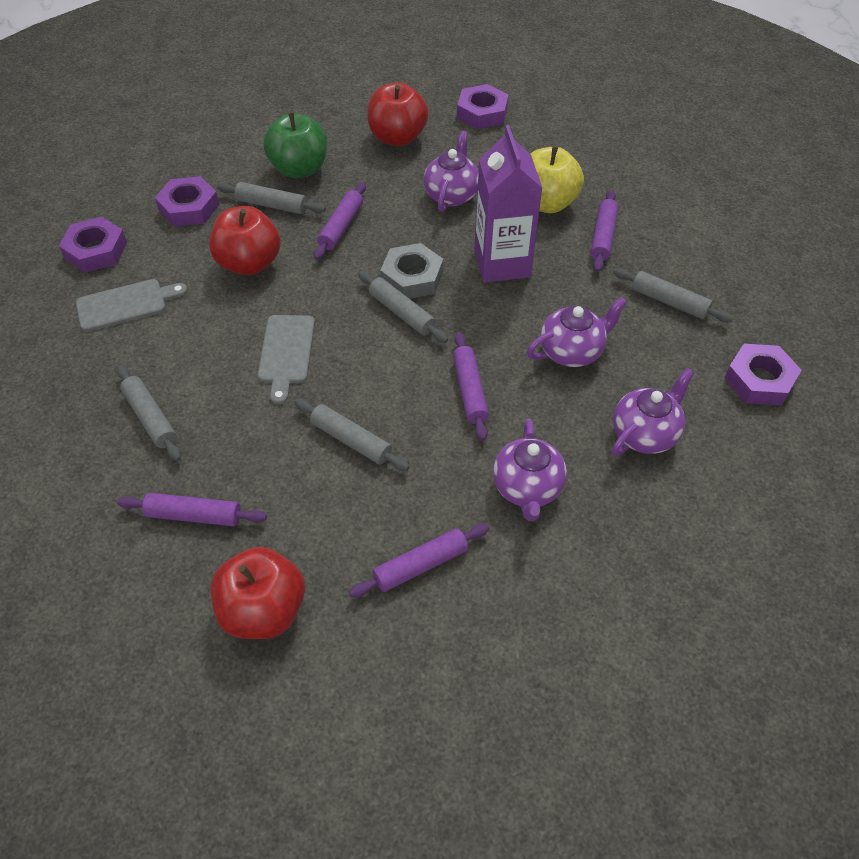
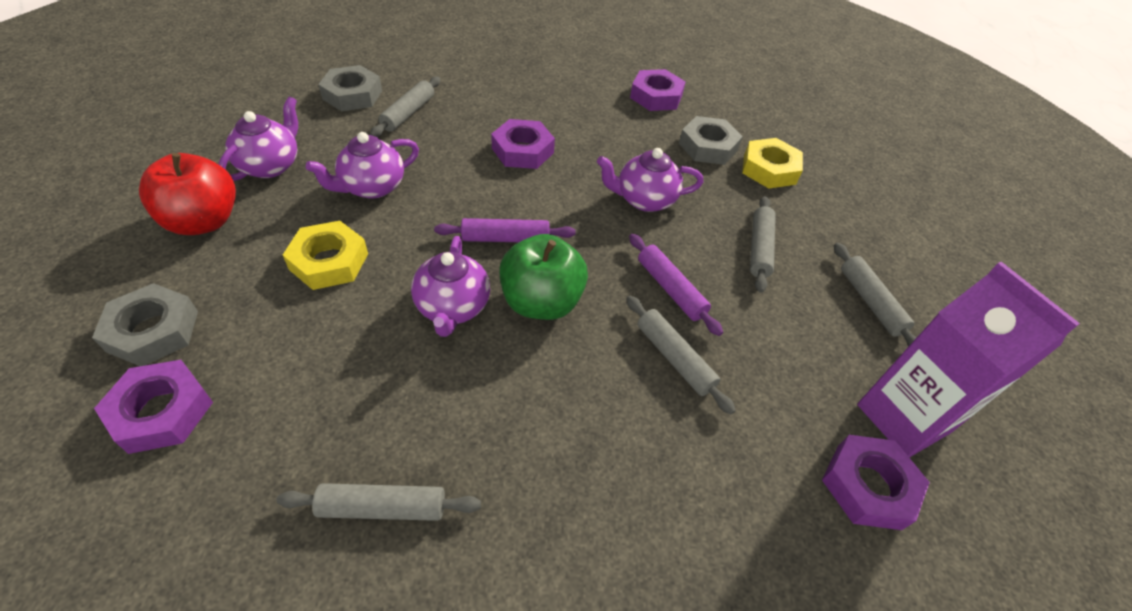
grey cutting board: [76,279,187,332] [258,315,315,404] = 2 -> none = 0
grey nut: [380,243,443,299] = 1 -> [92,283,198,366] [318,65,382,111] [679,116,743,165] = 3
purple rolling pin: [117,493,267,526] [314,182,366,260] [349,524,490,598] [453,332,489,441] [591,190,618,272] = 5 -> [434,218,576,242] [629,234,723,336] = 2
red apple: [209,206,281,275] [210,547,305,639] [367,82,429,146] = 3 -> [139,153,236,235] = 1
yellow apple: [530,146,584,213] = 1 -> none = 0
yellow nut: none = 0 -> [283,221,368,290] [742,138,803,189] = 2

